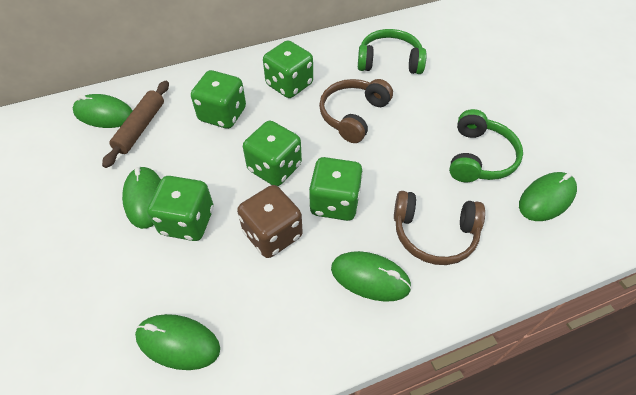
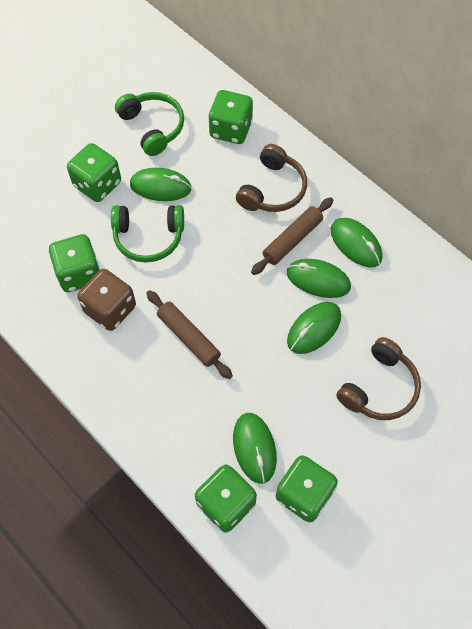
brown rolling pin: [102,81,169,168] = 1 -> [146,290,233,379] [251,197,333,275] = 2

